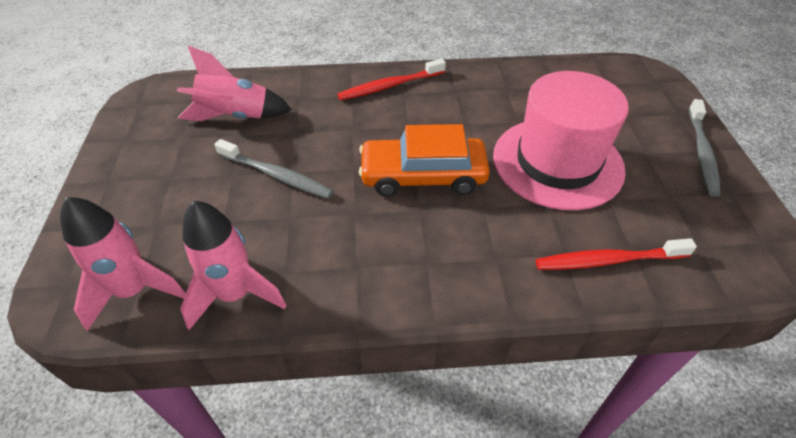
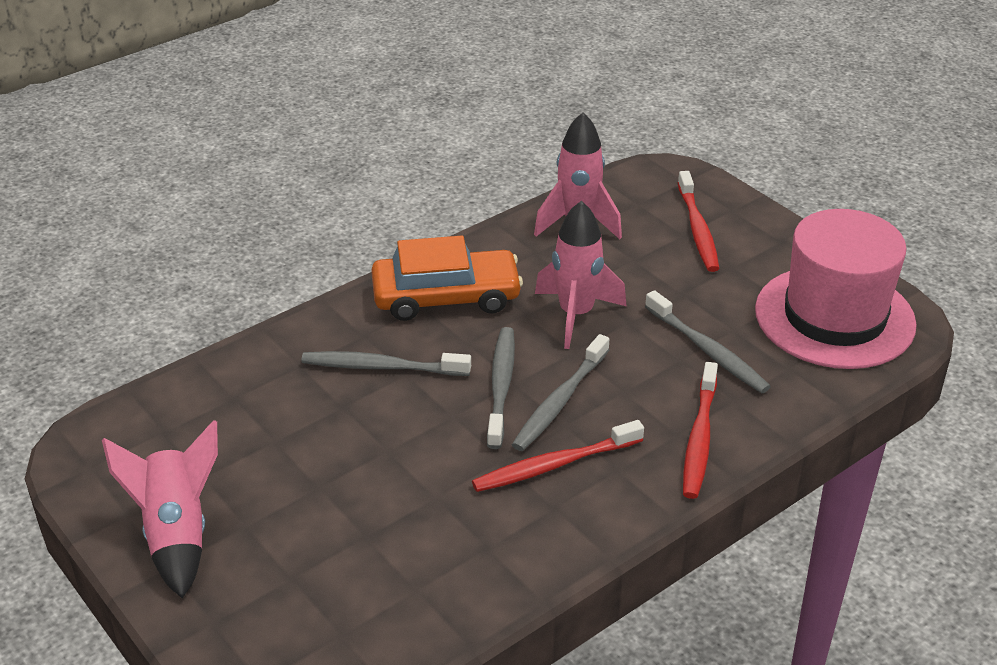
grey toothbrush: [214,139,334,199] [689,99,721,197] = 2 -> [301,351,471,376] [487,327,515,449] [512,334,609,451] [645,290,771,393] = 4
red toothbrush: [337,59,446,100] [536,238,697,270] = 2 -> [472,420,644,492] [678,171,719,272] [683,362,718,499] = 3

